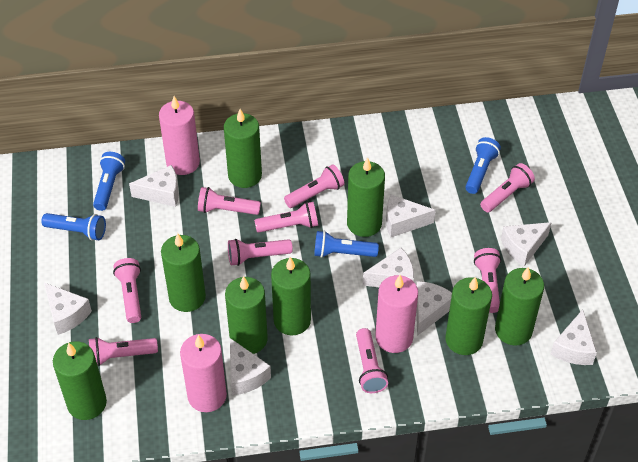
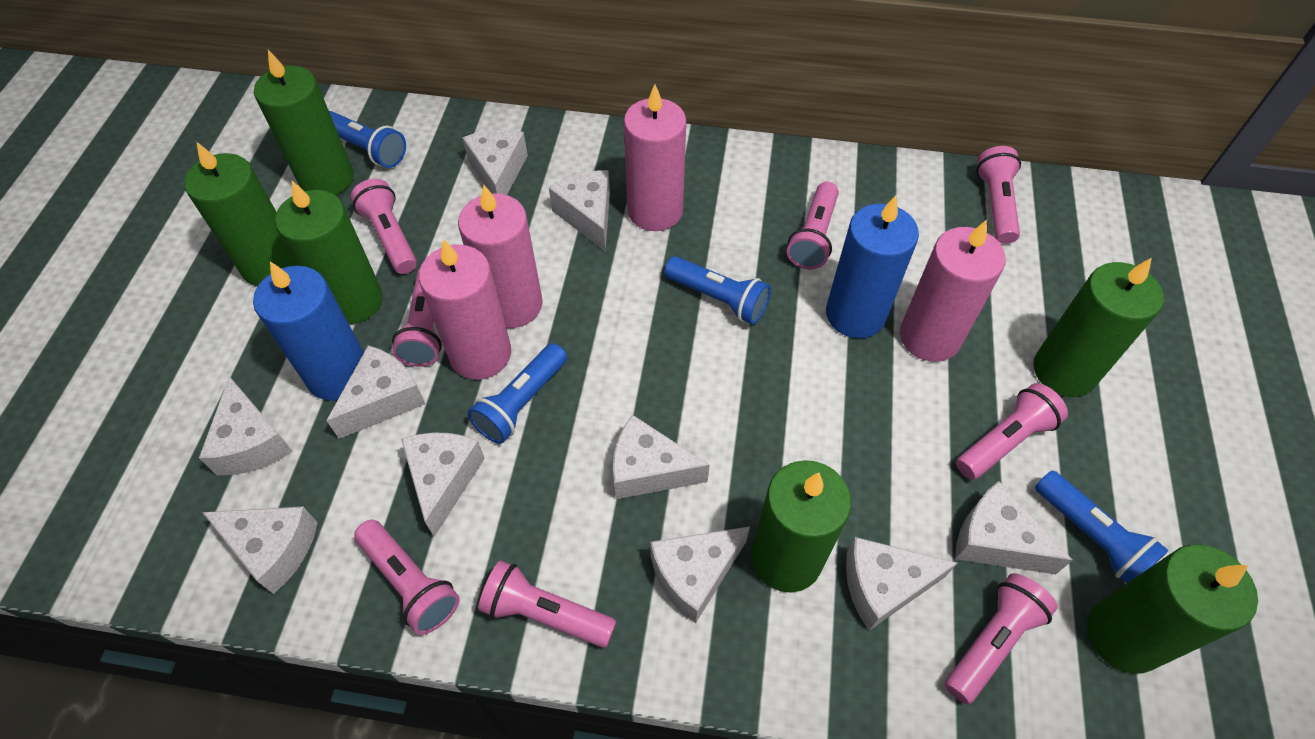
blue candle: none = 0 -> [253,262,364,401] [826,195,919,338] = 2
green candle: [53,341,107,420] [161,233,206,312] [224,109,262,188] [225,276,268,354] [271,257,311,335] [347,157,385,237] [445,277,492,355] [495,267,544,346] = 8 -> [184,142,297,287] [254,50,354,195] [275,181,382,324] [751,460,851,593] [1034,258,1164,397] [1087,545,1258,674] = 6
pink candle: [159,96,200,175] [180,334,227,412] [375,275,418,353] = 3 -> [419,239,511,380] [458,185,543,328] [624,84,686,231] [900,220,1006,362] = 4
pink flashlight: [89,337,158,366] [113,258,141,323] [198,187,261,215] [228,239,293,266] [254,202,318,233] [284,164,344,208] [356,328,388,393] [474,248,501,313] [480,163,535,213] = 9 -> [351,179,417,274] [354,520,460,635] [392,268,442,367] [478,561,616,648] [787,181,839,269] [945,573,1058,704] [956,383,1068,480] [976,146,1021,244] = 8
white cheese: [44,283,92,335] [129,165,179,207] [230,338,271,395] [363,248,414,287] [386,195,436,237] [416,281,452,336] [501,222,552,266] [551,309,597,365] = 8 -> [199,376,293,475] [202,507,318,594] [326,345,425,439] [401,433,485,537] [462,130,528,195] [549,170,610,251] [613,415,710,499] [650,526,750,623] [846,537,958,631] [955,481,1073,575] = 10

